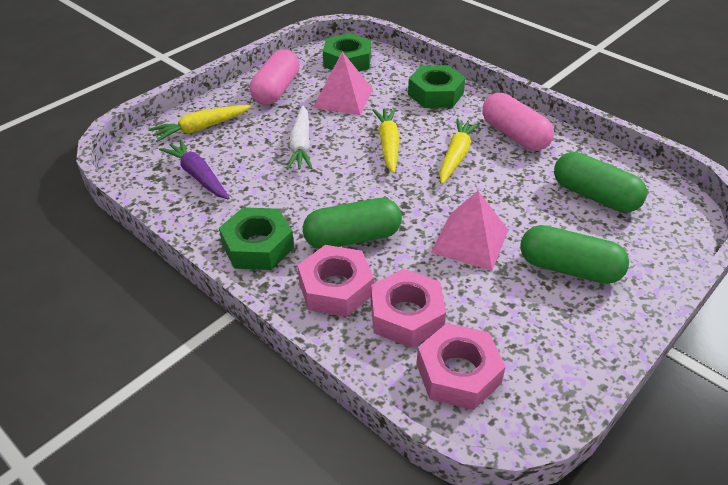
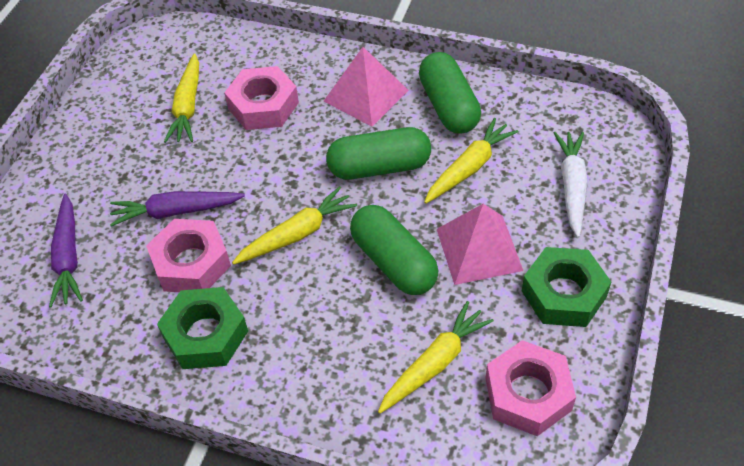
green nut: [219,207,294,270] [323,33,371,72] [408,65,465,108] = 3 -> [157,287,248,369] [522,247,611,327] = 2
pink capsule: [250,49,300,105] [482,93,554,151] = 2 -> none = 0
purple carrot: [159,139,229,199] = 1 -> [49,194,83,308] [110,191,245,227] = 2
yellow carrot: [149,105,252,142] [372,108,400,174] [439,118,480,184] = 3 -> [164,53,199,143] [232,186,357,265] [378,301,494,414] [424,118,518,204] = 4

